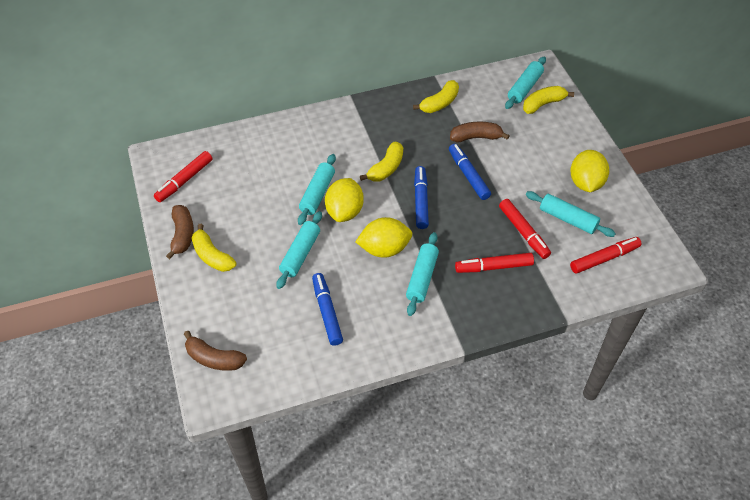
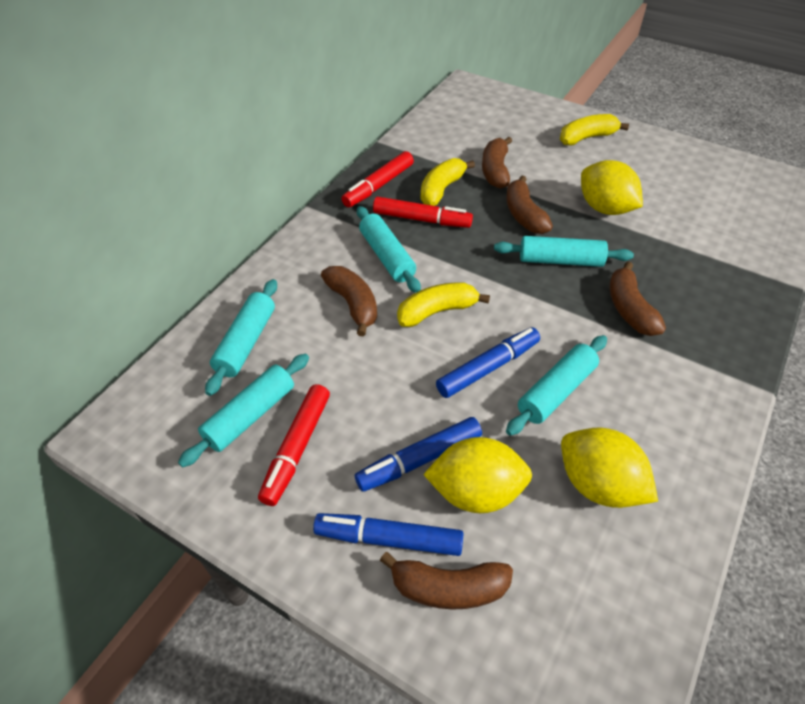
brown banana: [166,205,194,259] [184,330,247,371] [450,122,510,142] = 3 -> [321,266,377,336] [380,552,513,610] [482,137,512,189] [506,176,553,234] [610,262,666,336] = 5
red marker: [154,151,213,202] [455,253,534,273] [499,199,551,259] [570,237,641,274] = 4 -> [258,384,330,506] [342,151,414,207] [373,197,473,228] = 3
yellow banana: [191,224,236,272] [360,141,403,182] [413,80,459,113] [523,86,574,114] = 4 -> [397,282,490,327] [421,158,475,206] [560,114,629,146] = 3

